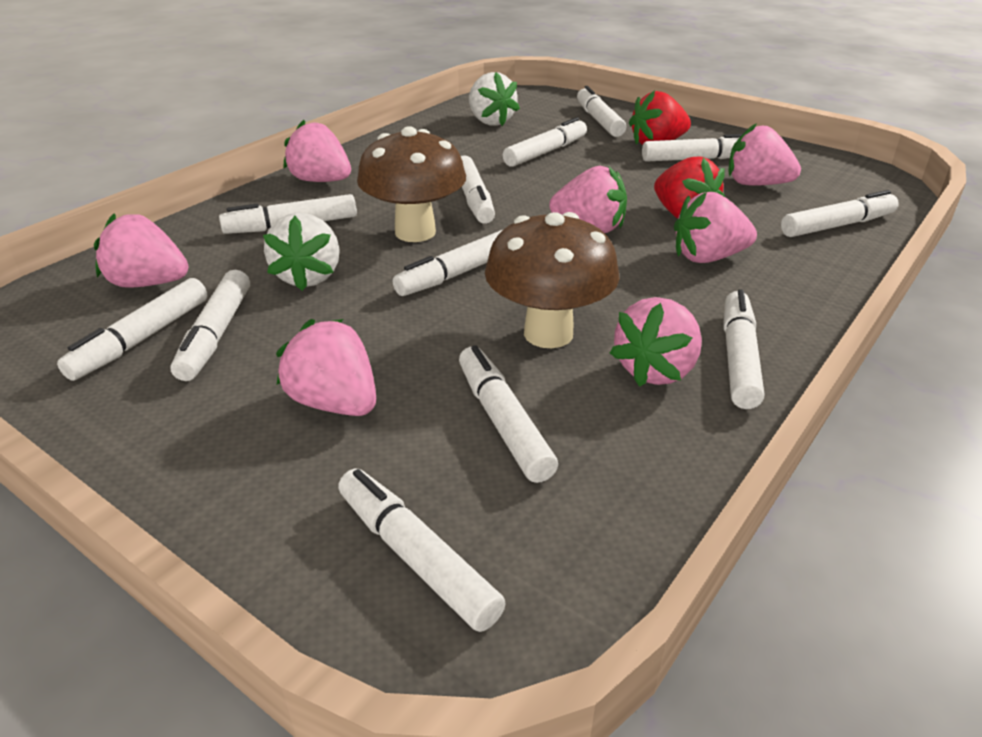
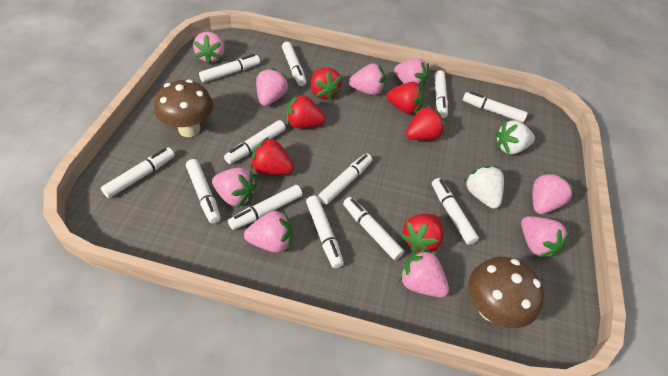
pink strawberry: [94,214,188,288] [276,319,376,416] [283,120,351,182] [549,166,627,233] [610,297,702,387] [674,192,757,263] [728,123,801,186] = 7 -> [193,32,224,64] [212,168,257,207] [244,210,293,253] [256,68,289,106] [349,63,386,95] [394,58,429,87] [399,249,449,297] [521,216,570,258] [532,172,574,214] = 9
red strawberry: [629,90,691,145] [654,157,725,219] = 2 -> [250,137,294,175] [286,94,326,128] [311,68,342,101] [386,82,424,114] [401,214,443,253] [406,106,445,140] = 6

